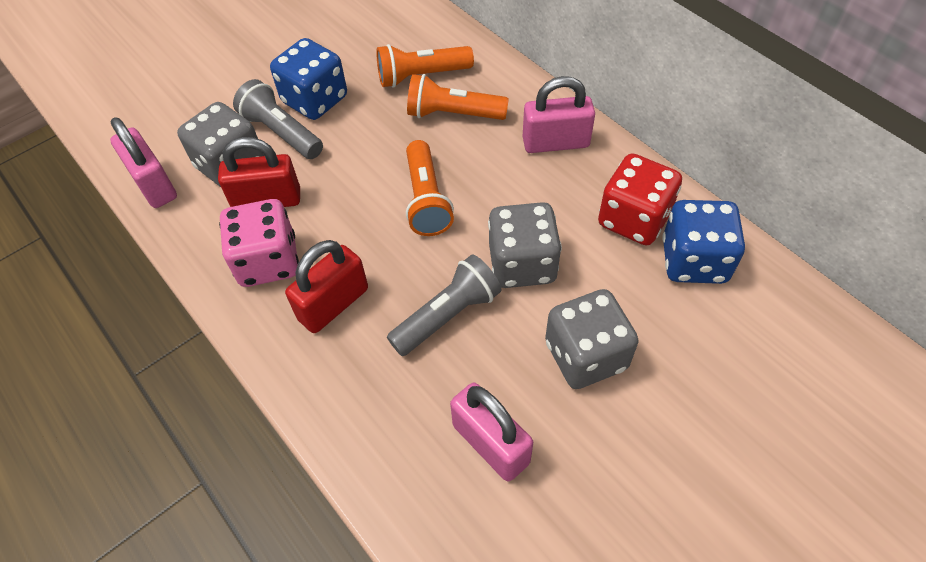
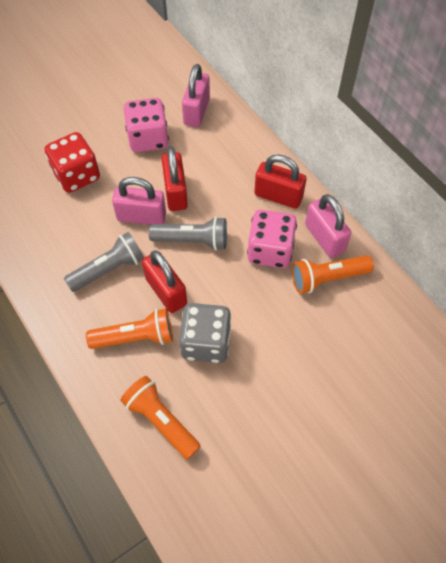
blue dice: [270,38,347,120] [662,200,745,284] = 2 -> none = 0
grey dice: [177,102,264,187] [488,202,562,288] [545,289,639,389] = 3 -> [179,303,231,363] = 1
pink dice: [219,199,299,287] = 1 -> [124,98,169,152] [247,210,297,268] = 2
red padlock: [218,137,300,207] [285,240,368,333] = 2 -> [142,250,187,313] [161,147,188,211] [254,154,307,209] = 3

